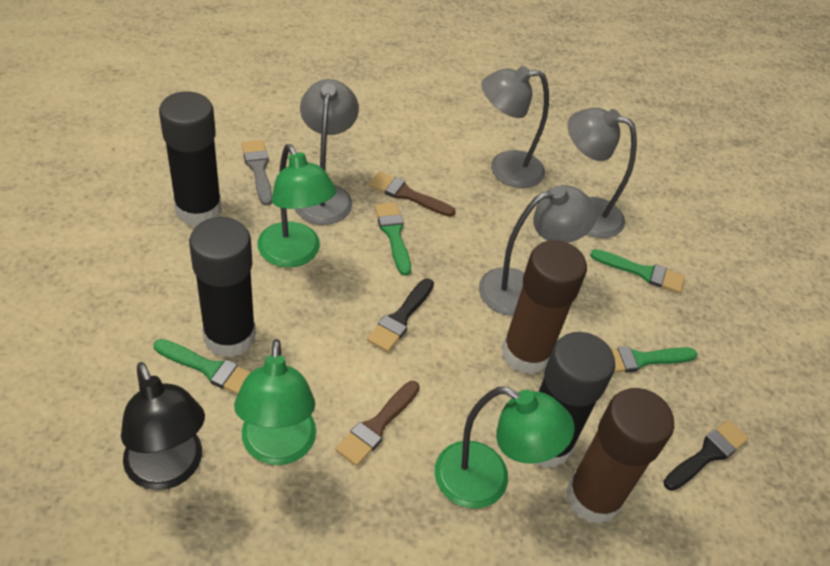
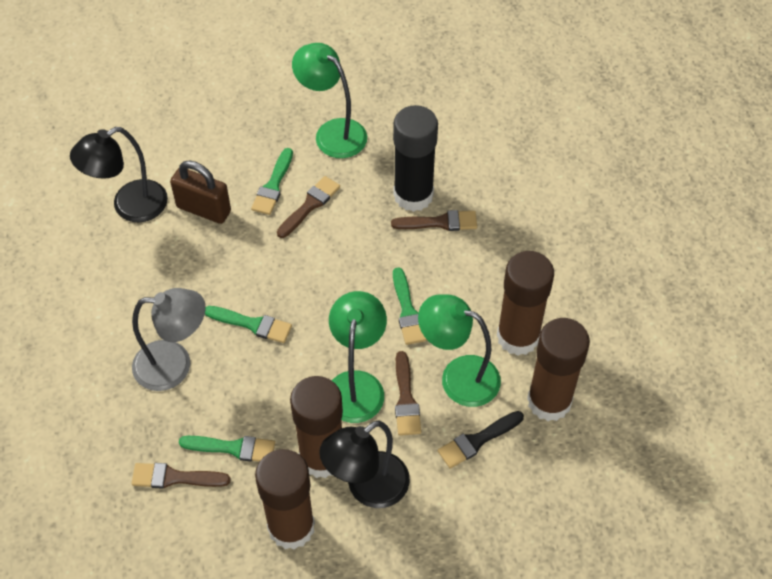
black brush: [367,278,434,352] [663,420,749,491] = 2 -> [438,411,524,469] = 1
black glue stick: [159,91,222,227] [189,217,256,358] [534,332,615,468] = 3 -> [393,105,438,212] = 1
black lamp: [121,362,205,490] = 1 -> [70,127,168,223] [319,420,410,508] = 2
brown brush: [336,381,420,466] [369,171,456,217] = 2 -> [131,463,231,489] [277,176,340,238] [391,210,477,231] [395,351,421,436] = 4
brown glue stick: [502,240,587,375] [566,388,674,524] = 2 -> [255,449,315,550] [290,376,343,478] [497,251,554,356] [527,318,590,421] = 4
brown padlock: none = 0 -> [170,160,231,224] = 1
grey brush: [241,140,272,206] = 1 -> none = 0
grey lamp: [295,79,359,225] [479,185,597,316] [481,66,549,188] [568,107,637,238] = 4 -> [132,288,206,391] = 1

